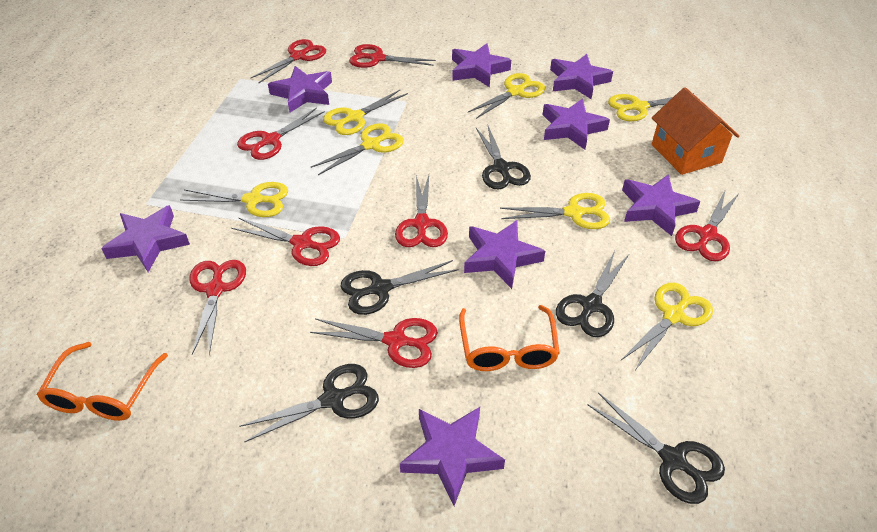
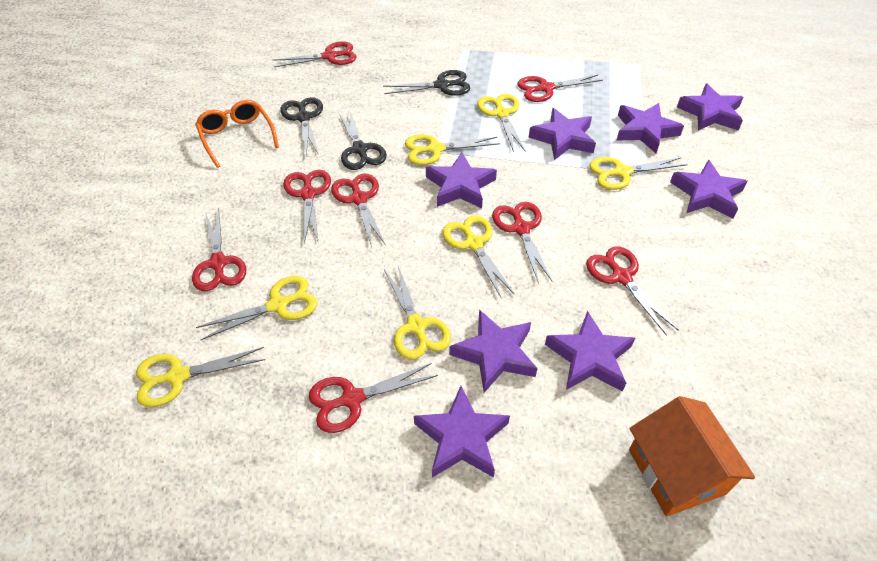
black scissors: [239,364,379,442] [340,260,459,315] [476,126,531,189] [556,251,629,337] [588,392,725,504] = 5 -> [280,97,323,156] [338,109,387,170] [383,70,470,96] = 3
orange glasses: [37,342,168,421] [459,305,560,371] = 2 -> [195,100,279,168] = 1

